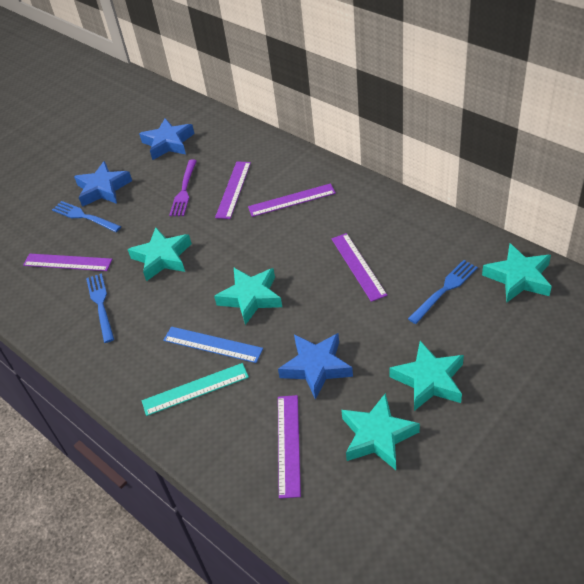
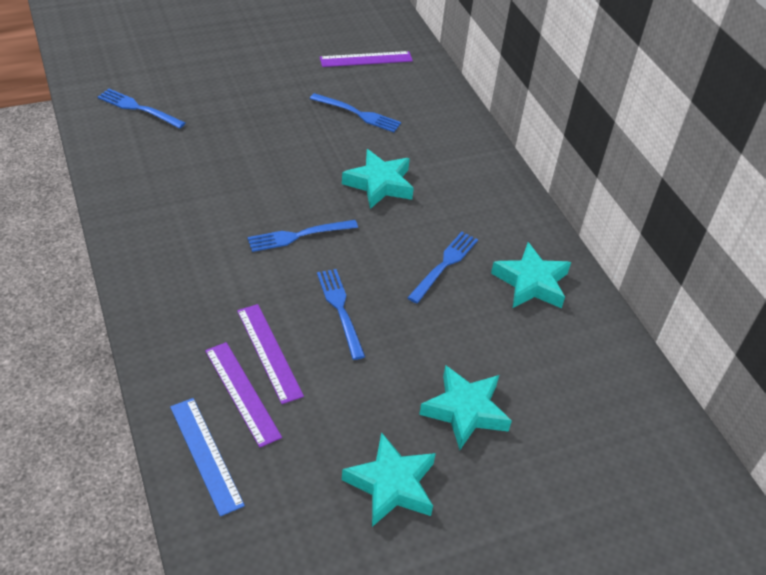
blue fork: [52,201,121,232] [86,273,114,343] [408,260,478,324] = 3 -> [98,88,185,128] [247,220,358,252] [310,93,401,132] [317,269,365,360] [407,232,478,303] = 5
blue star: [74,161,132,207] [139,118,194,160] [278,333,353,400] = 3 -> none = 0
purple fork: [169,160,197,216] = 1 -> none = 0
purple ruler: [23,254,113,271] [215,161,251,219] [248,183,336,217] [278,395,301,499] [331,233,388,302] = 5 -> [205,342,282,447] [237,304,304,404] [320,51,413,67] = 3
turquoise ruler: [142,363,249,416] = 1 -> none = 0
turquoise star: [128,228,192,281] [214,268,282,325] [341,393,420,470] [389,341,464,411] [482,243,552,302] = 5 -> [342,149,414,209] [342,432,436,527] [419,365,512,450] [491,242,571,308] = 4

